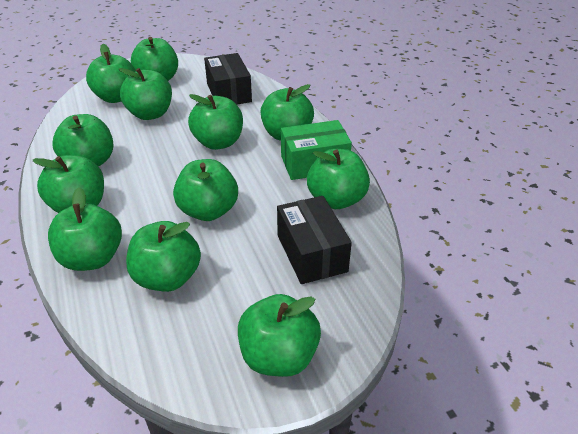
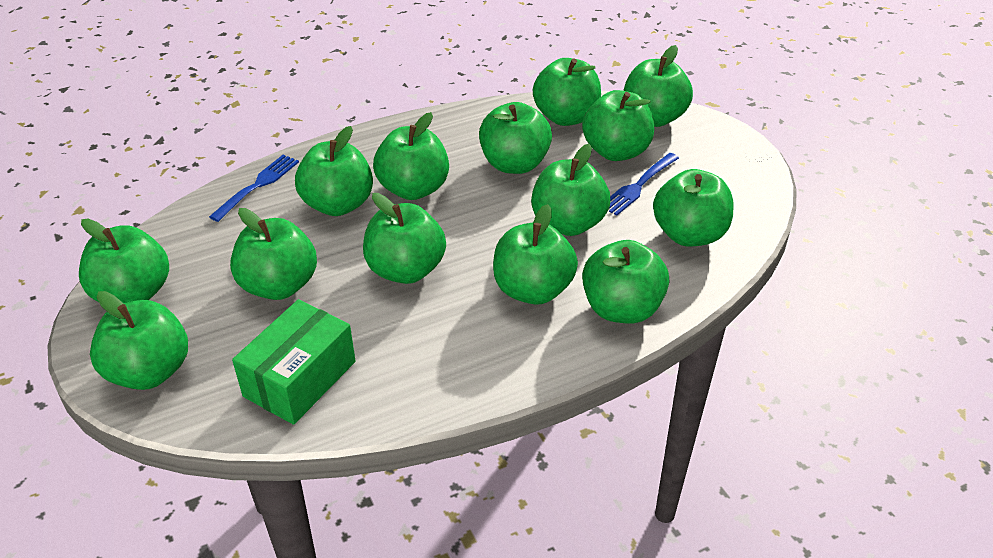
black box: [204,53,252,105] [277,196,352,284] = 2 -> none = 0
blue fork: none = 0 -> [209,155,299,222] [609,153,679,216] = 2
green apple: [32,155,104,213] [48,187,122,271] [52,114,113,167] [86,44,136,103] [119,68,172,120] [126,221,201,292] [131,37,178,81] [173,159,238,221] [188,94,243,150] [238,294,321,377] [260,84,314,141] [307,149,370,209] = 12 -> [79,219,169,303] [90,291,188,390] [230,208,317,300] [295,126,373,216] [363,193,446,284] [373,112,449,200] [479,102,552,174] [493,204,578,305] [531,144,610,236] [533,58,601,126] [582,90,654,161] [582,240,669,324] [623,45,693,127] [653,169,733,247] = 14

